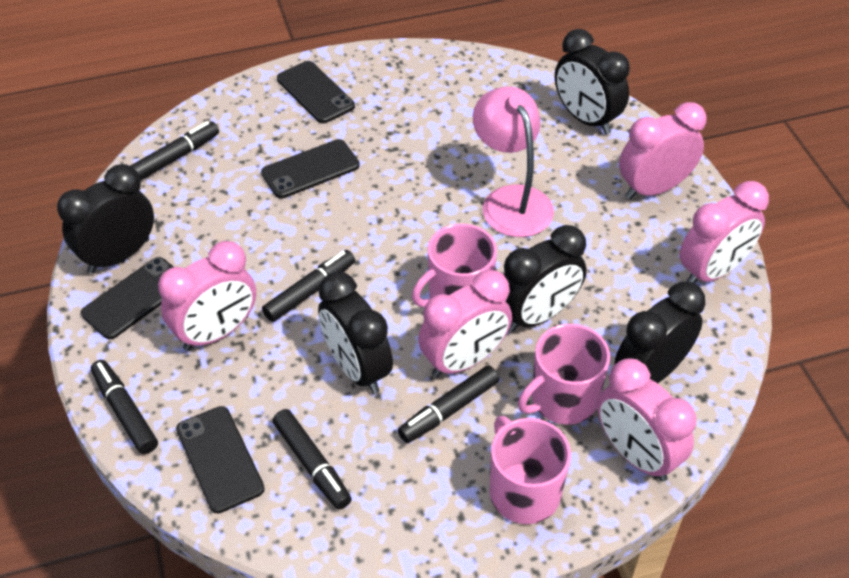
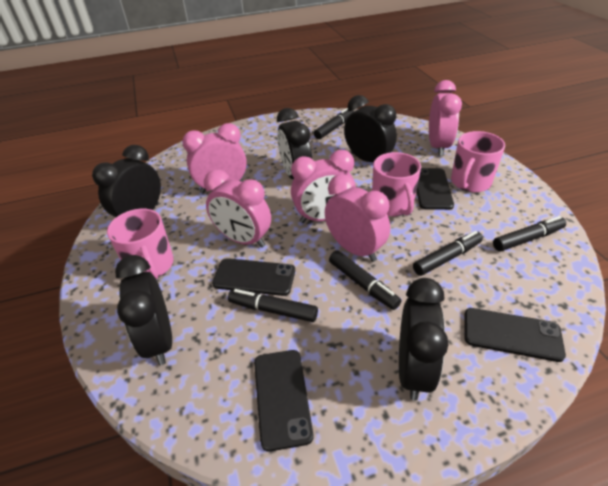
pink lamp: [473,86,554,237] = 1 -> none = 0

